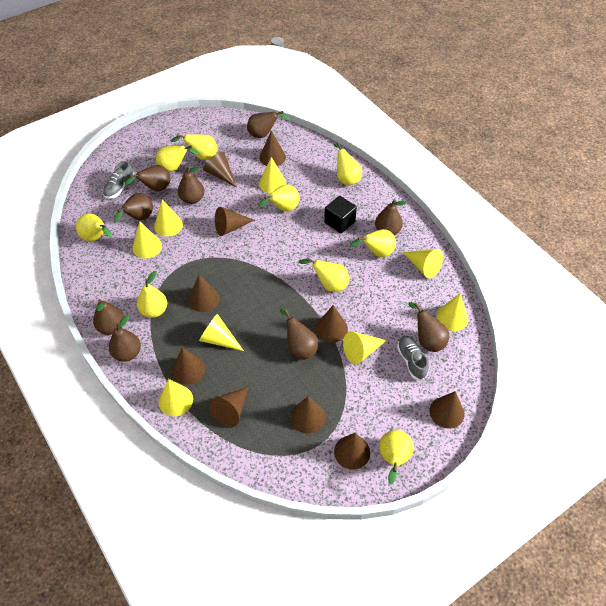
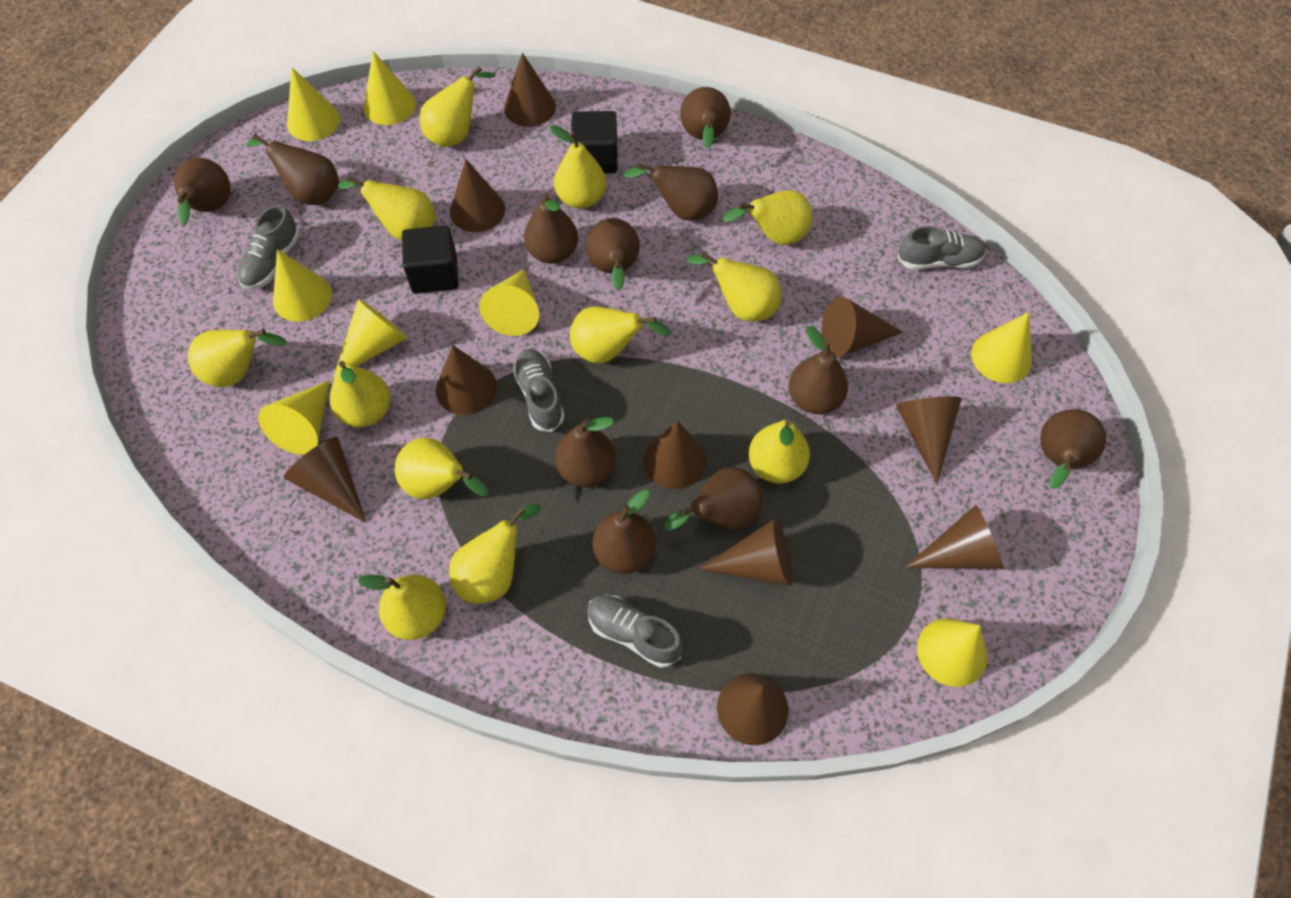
black cube: [324,196,357,233] = 1 -> [402,225,459,294] [571,111,618,173] = 2
brown pear: [93,299,124,335] [109,315,141,362] [114,193,153,222] [125,165,170,192] [178,166,204,204] [247,111,290,138] [280,309,319,360] [375,199,406,235] [408,302,449,352] = 9 -> [174,158,231,225] [247,134,339,205] [524,192,578,264] [555,417,616,487] [585,218,640,291] [592,489,656,574] [623,163,718,221] [664,467,763,530] [680,87,731,148] [789,326,848,414] [1040,409,1106,489] = 11
grey shoe: [103,161,134,199] [397,336,429,381] = 2 -> [237,205,300,290] [513,349,564,432] [587,595,683,668] [897,226,986,269] = 4
yellow pear: [76,214,112,241] [137,271,167,318] [156,146,200,172] [171,134,218,160] [258,185,300,212] [299,258,349,292] [334,142,362,186] [350,229,396,257] [379,430,414,485] = 9 -> [188,329,287,387] [330,361,391,427] [338,176,436,240] [358,574,446,640] [395,438,488,499] [420,66,495,147] [449,504,541,604] [550,125,606,208] [570,306,671,363] [687,252,781,321] [723,190,813,245] [748,420,810,483] = 12

